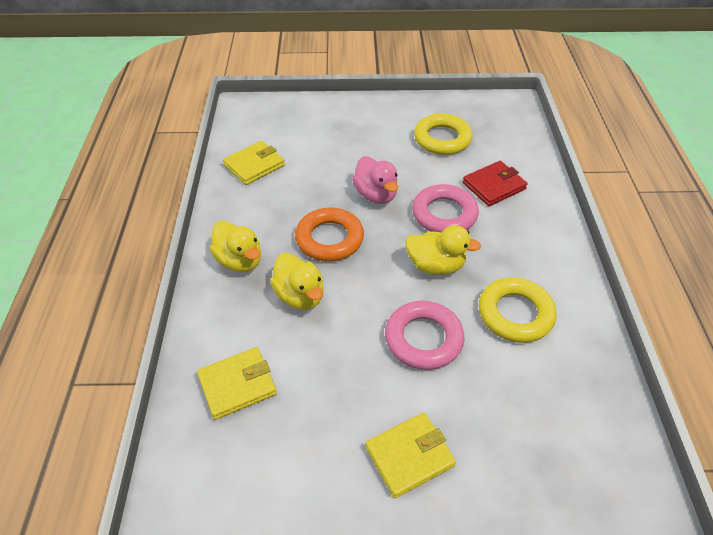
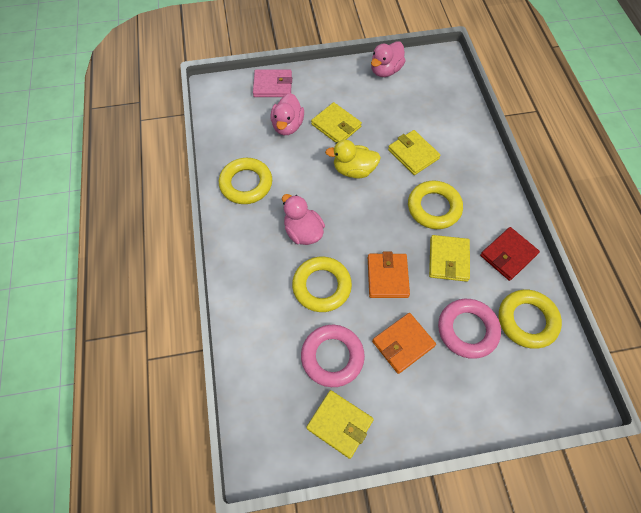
orange ring: [295,208,364,261] = 1 -> none = 0
orange wallet: none = 0 -> [368,251,410,298] [372,313,436,374] = 2
pink duck: [352,156,398,204] = 1 -> [270,93,304,135] [282,194,325,245] [371,41,405,77] = 3
pink wallet: none = 0 -> [253,69,292,97] = 1
yellow duck: [209,221,261,272] [270,253,324,310] [405,225,481,275] = 3 -> [325,140,381,178] = 1
yellow ring: [414,113,473,155] [479,277,556,343] = 2 -> [219,158,272,204] [292,256,352,312] [408,181,463,229] [499,290,562,349] = 4
yellow wallet: [197,347,277,420] [223,141,285,185] [365,413,456,498] = 3 -> [306,390,374,459] [311,102,362,143] [388,130,441,175] [429,235,470,282] = 4

